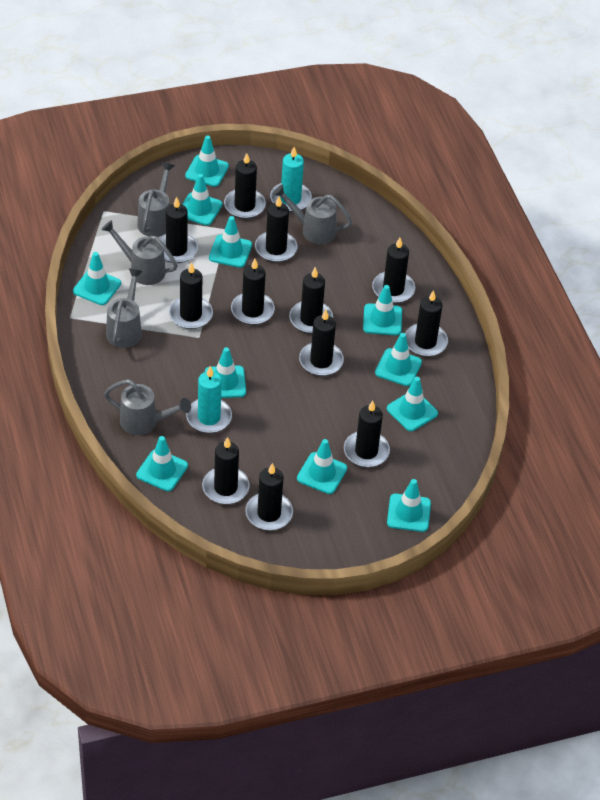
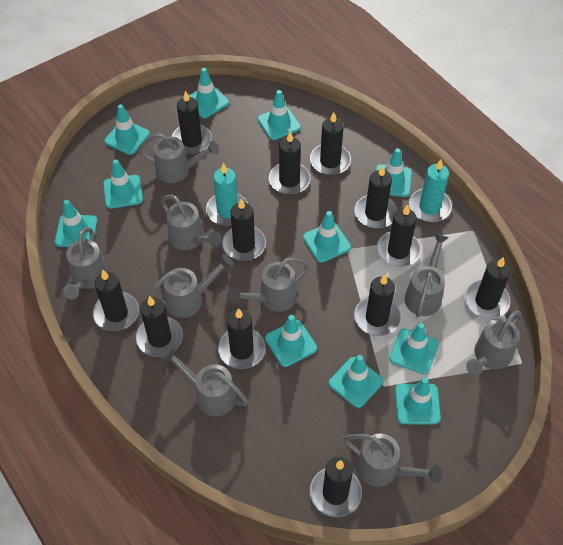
grey watering can: [101,220,177,285] [104,379,191,435] [106,268,143,348] [137,162,175,237] [273,185,352,244] = 5 -> [63,227,108,299] [137,133,219,183] [147,254,234,318] [160,195,222,250] [161,345,248,416] [228,258,309,312] [343,433,442,487] [405,233,449,317] [466,311,521,375] = 9

